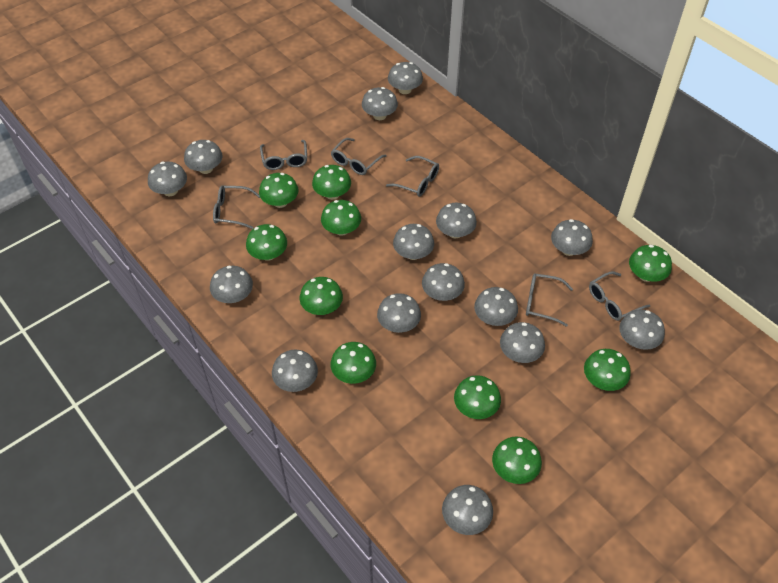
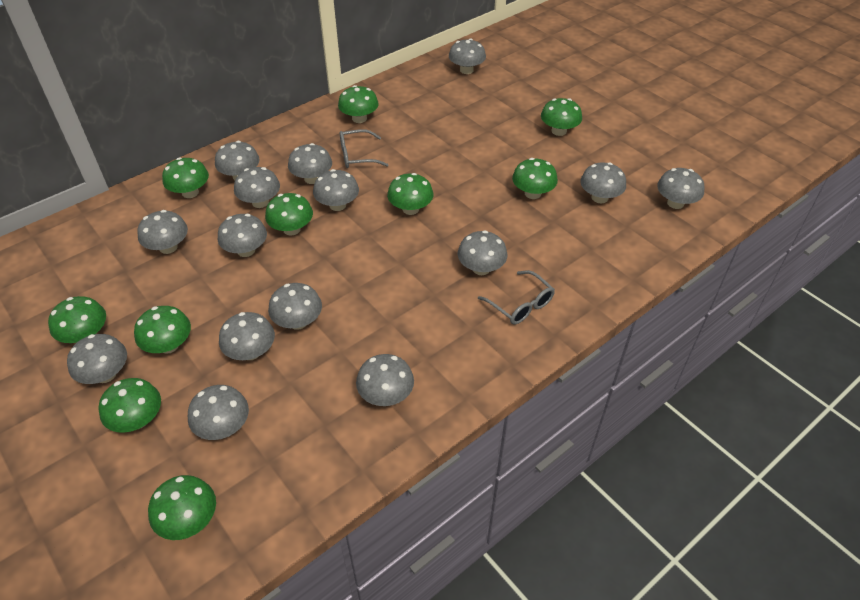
grey glasses: [213,185,260,229] [260,140,307,170] [331,138,387,175] [386,156,439,197] [526,274,573,327] [589,271,650,321] = 6 -> [340,129,388,168] [478,270,555,324] = 2

